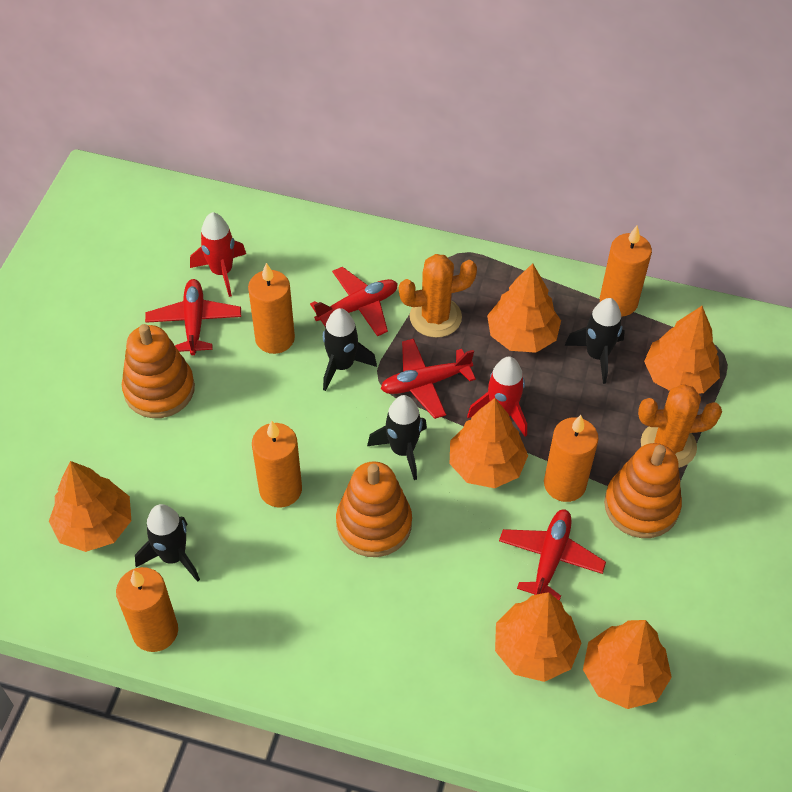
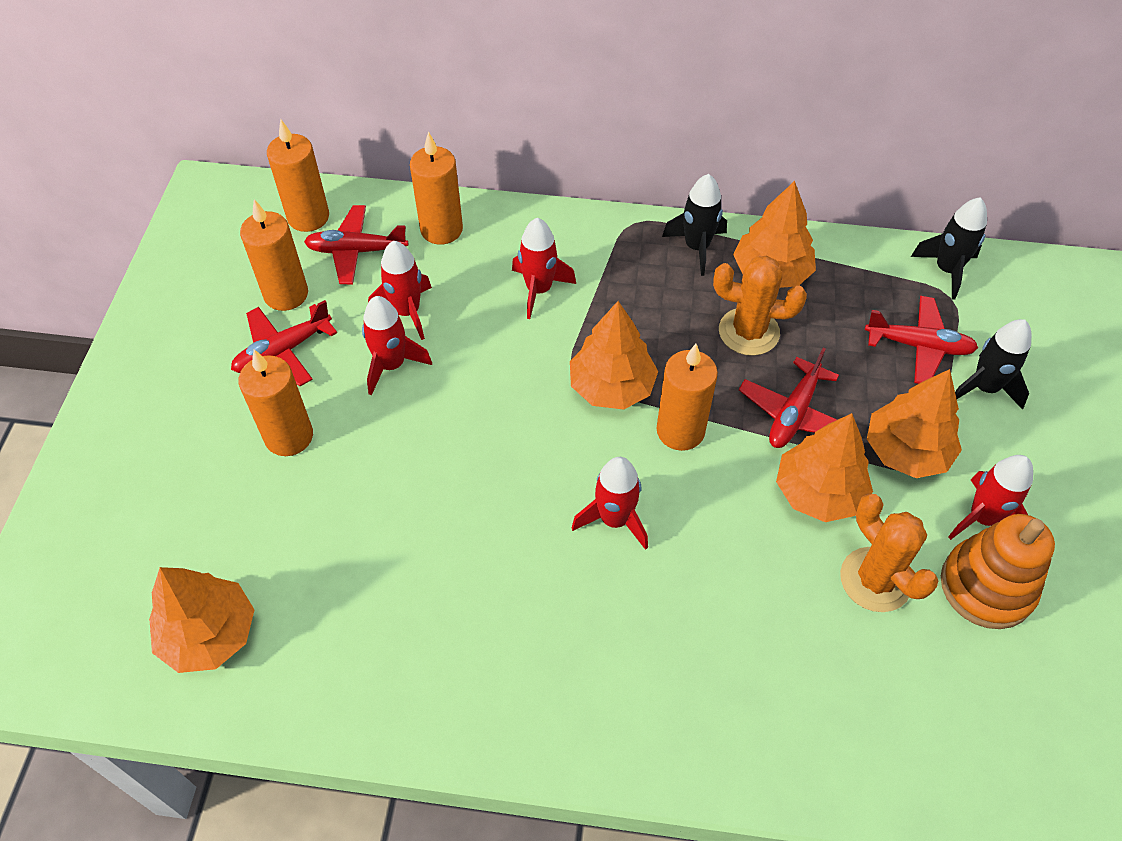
black rocket: [135,504,200,582] [323,308,377,391] [367,395,427,480] [564,298,625,384] = 4 -> [662,174,727,276] [911,197,987,300] [955,319,1031,410] = 3
orange stacking toy: [122,324,195,418] [336,461,412,557] [604,443,682,538] = 3 -> [941,514,1055,629] = 1
orange tree: [49,461,131,552] [450,398,528,488] [487,263,561,353] [495,592,581,682] [583,620,672,709] [644,306,720,394] = 6 -> [149,567,254,673] [570,301,658,409] [733,181,816,288] [776,413,873,522] [867,369,962,478] = 5
red rocket: [190,212,246,297] [467,357,527,437] = 2 -> [362,296,432,396] [368,241,432,340] [512,218,576,319] [572,457,648,550] [948,455,1033,540] = 5

